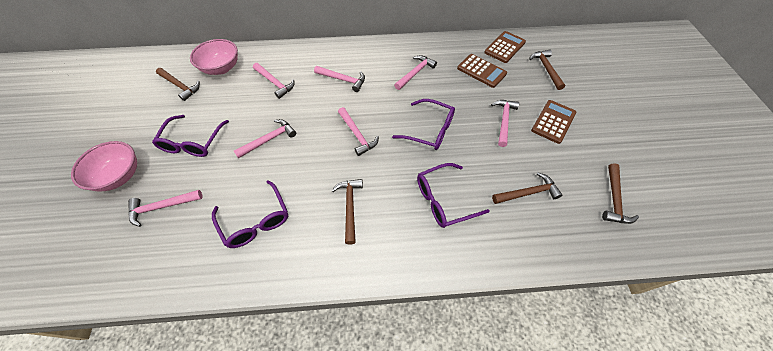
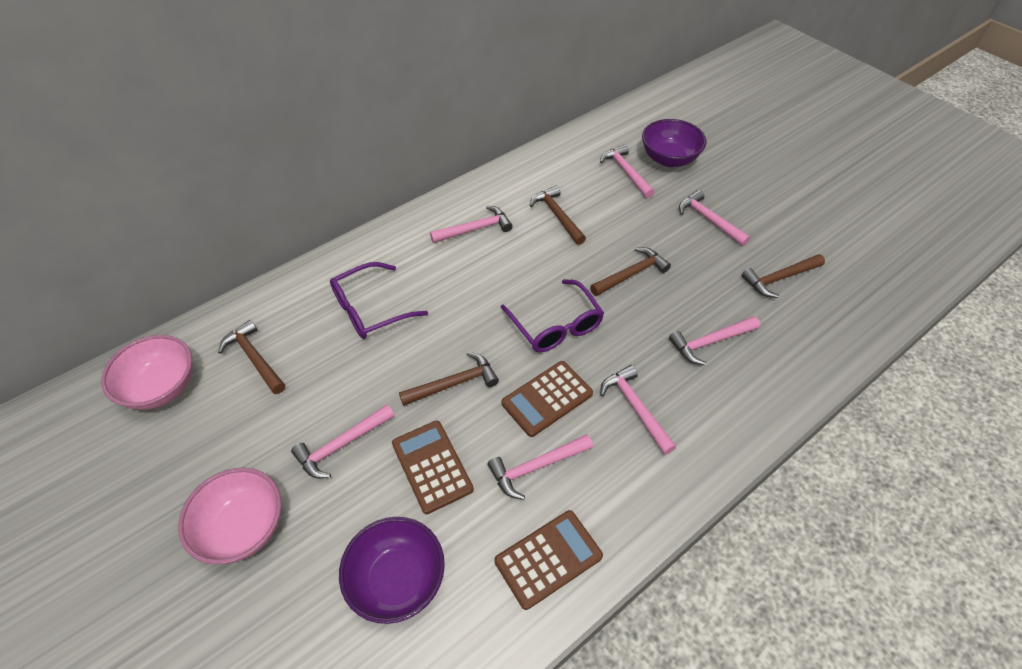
purple bowl: none = 0 -> [339,517,445,624] [642,119,707,167] = 2
purple glasses: [152,115,229,157] [212,180,288,248] [392,99,455,150] [417,163,490,228] = 4 -> [330,262,428,339] [501,279,604,352] = 2

